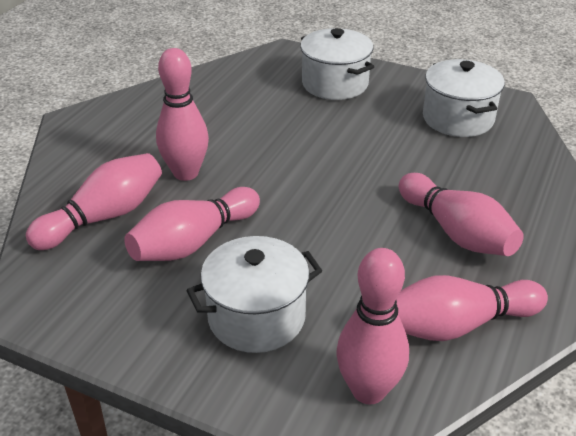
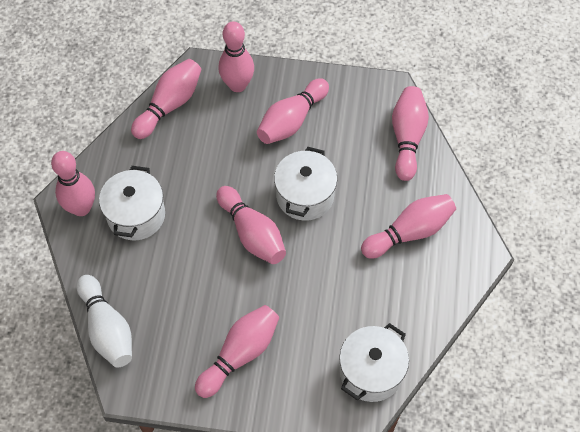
pink bowling pin: [26,153,162,250] [124,187,260,261] [156,48,209,181] [336,248,409,405] [396,275,548,341] [399,173,524,256] = 6 -> [51,151,95,216] [131,59,201,139] [195,305,279,398] [216,186,286,264] [219,21,254,92] [257,78,329,144] [361,194,456,259] [392,86,429,181] = 8
white bowling pin: none = 0 -> [77,275,132,368] = 1

